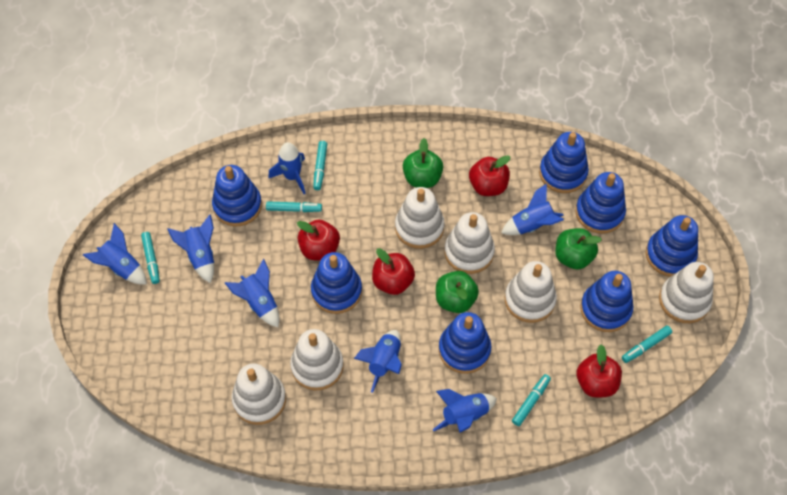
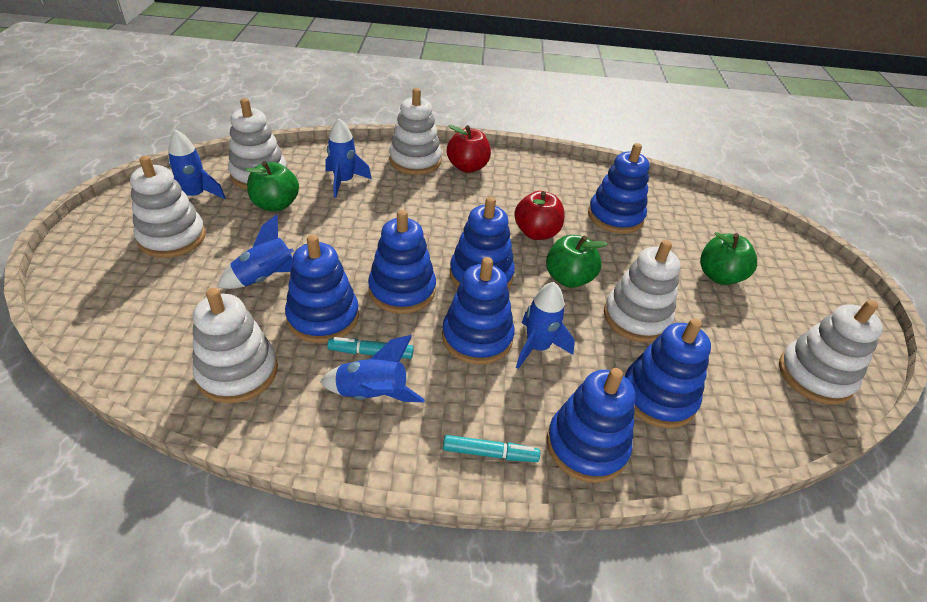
blue rocket: [83,223,147,285] [168,214,214,283] [225,259,279,327] [268,142,306,194] [354,330,402,393] [432,389,497,433] [501,184,564,235] = 7 -> [168,130,226,199] [218,214,294,289] [320,335,425,402] [325,118,372,198] [516,282,575,369] = 5
red apple: [297,220,340,260] [372,248,415,295] [469,155,510,196] [576,345,622,398] = 4 -> [447,125,491,173] [514,191,565,240] = 2
turquoise marker: [141,232,160,284] [266,202,322,212] [313,141,327,190] [512,374,551,426] [622,326,672,363] = 5 -> [327,337,414,359] [443,435,540,462] = 2

